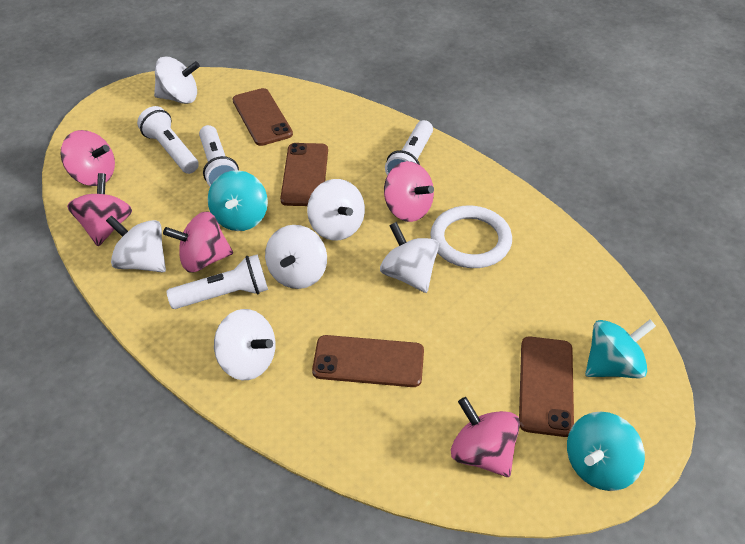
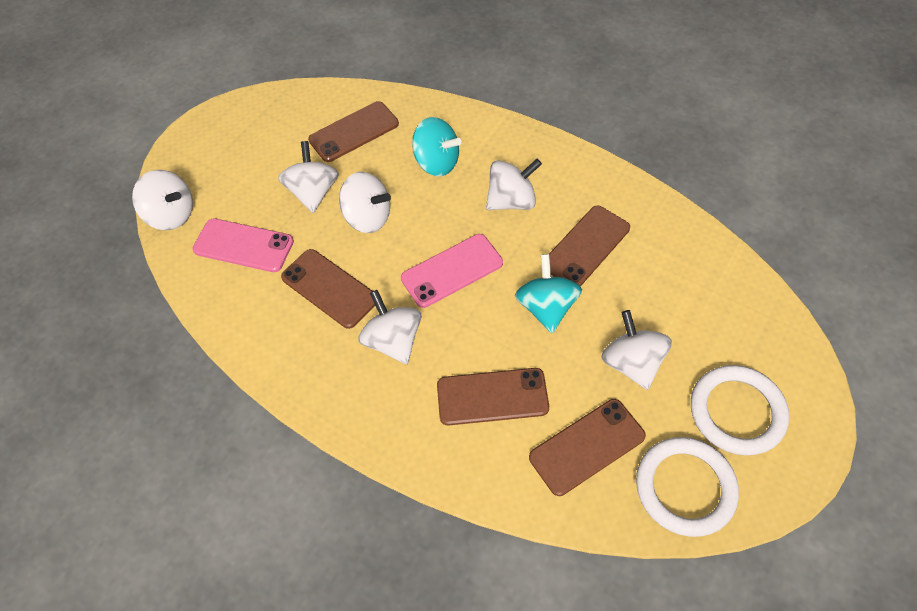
brown phone: [232,88,293,146] [280,143,328,206] [312,335,424,387] [519,337,574,437] = 4 -> [281,249,375,329] [308,101,399,162] [437,368,549,425] [529,399,646,496] [549,206,630,286] = 5
pink phone: none = 0 -> [192,218,294,272] [401,234,503,308] = 2
pink spinning top: [61,130,115,186] [67,173,132,246] [163,211,233,273] [384,161,434,222] [451,397,520,477] = 5 -> none = 0
turquoise spinning top: [208,170,268,231] [567,412,645,491] [585,320,656,379] = 3 -> [412,117,462,176] [515,254,582,333] = 2
white flashlight: [137,106,199,174] [166,254,268,309] [199,125,239,186] [385,120,433,175] = 4 -> none = 0
white ring: [430,205,512,268] = 1 -> [636,437,739,537] [691,365,789,456] = 2

